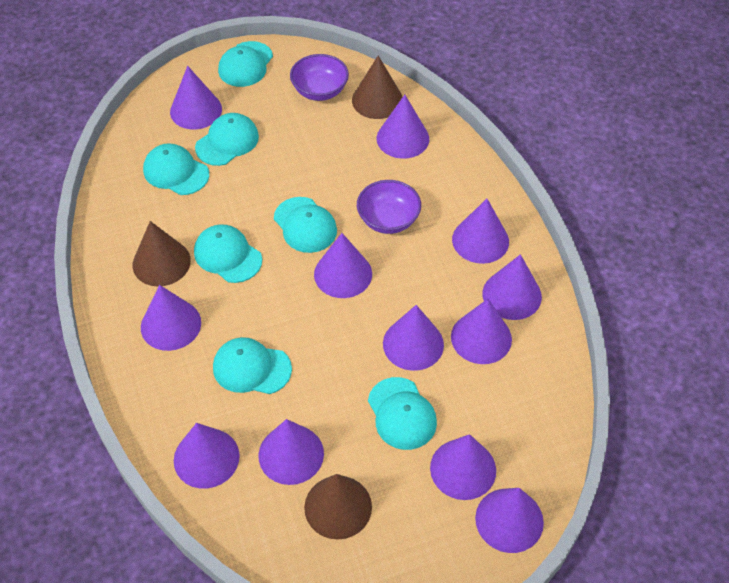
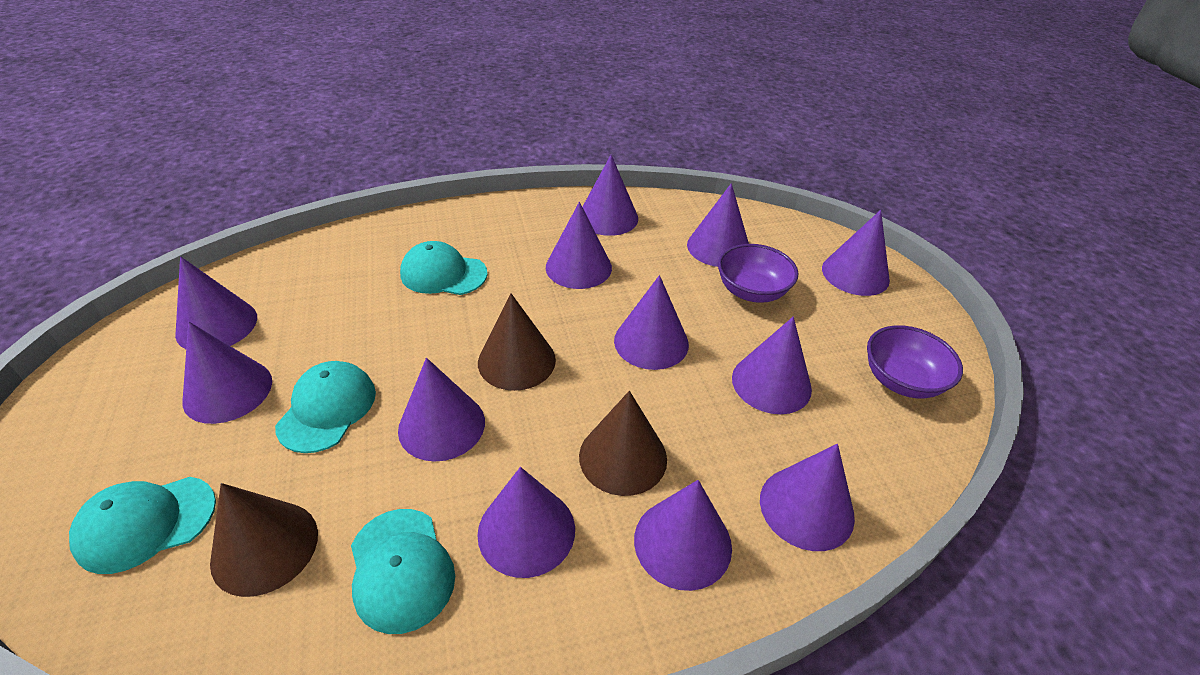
turquoise cap: [143,143,209,195] [194,224,262,283] [195,113,259,166] [213,337,292,394] [218,41,273,87] [274,197,337,253] [368,377,437,450] = 7 -> [69,477,216,574] [275,361,376,453] [351,509,455,634] [400,241,488,295] = 4

